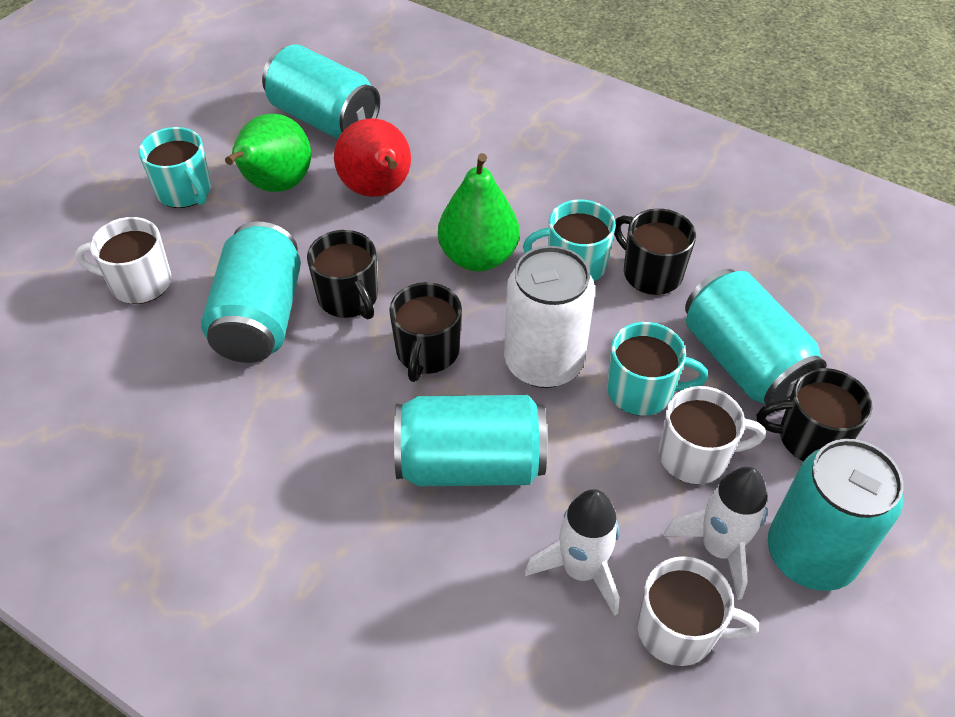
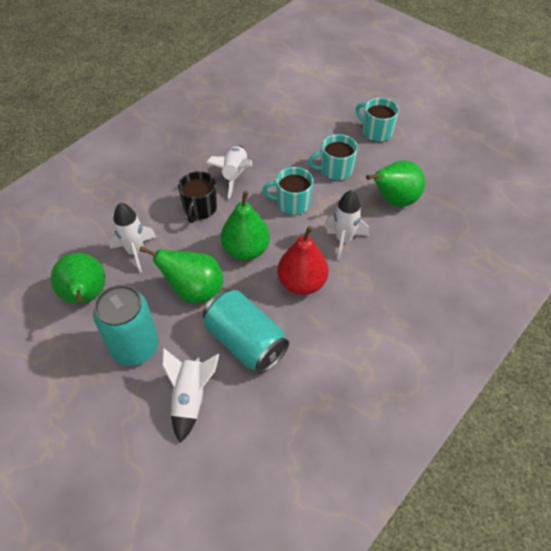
black mug: [307,230,378,319] [389,282,462,382] [614,209,696,295] [757,368,872,461] = 4 -> [178,171,217,223] = 1
green pear: [225,114,311,192] [438,153,519,272] = 2 -> [51,253,105,304] [139,246,223,304] [221,191,270,260] [366,160,425,207] = 4
turquoise can: [201,222,301,363] [262,44,380,139] [394,395,547,486] [685,269,827,405] [768,439,904,591] = 5 -> [93,285,159,366] [203,289,289,374] = 2
white can: [504,246,595,388] = 1 -> none = 0
white mug: [75,217,171,304] [637,556,759,666] [659,386,766,484] = 3 -> none = 0
white rocket: [525,489,619,616] [664,467,767,600] = 2 -> [109,203,156,273] [162,348,219,443] [206,146,252,198] [324,190,369,260] = 4

